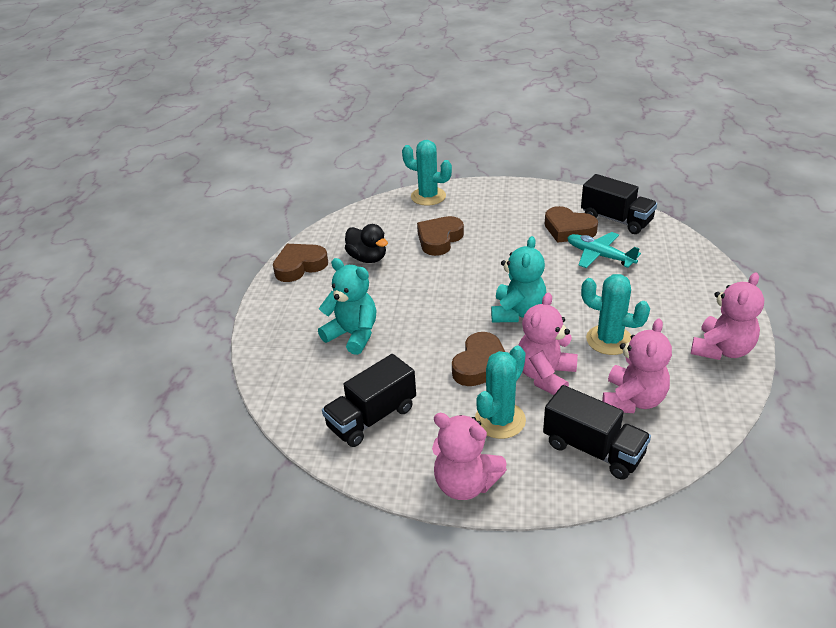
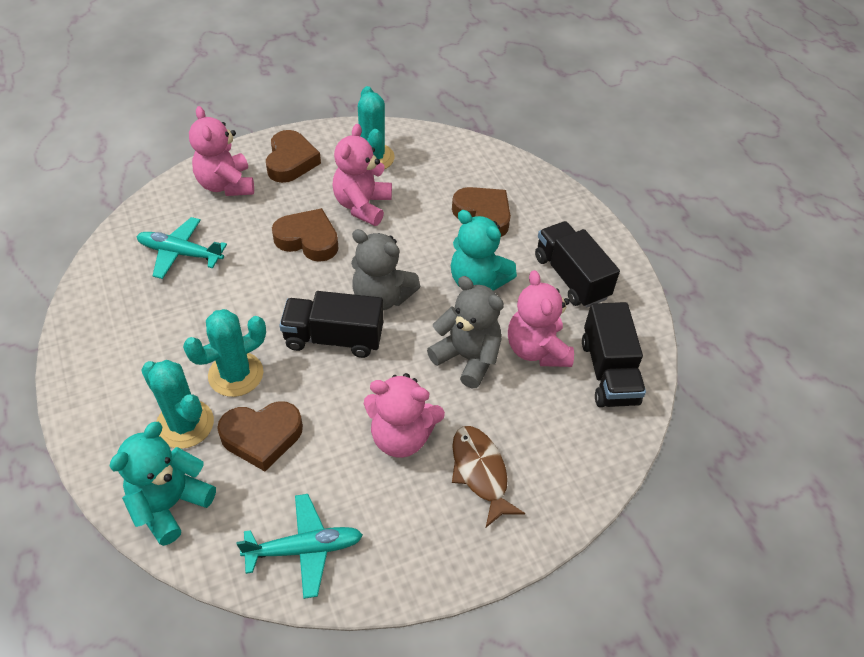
black duck: [345,224,388,263] = 1 -> none = 0
brown fish: none = 0 -> [452,426,526,527] = 1
grey teddy bear: none = 0 -> [351,229,420,310] [427,276,504,388] = 2
turquoise plane: [567,232,641,268] = 1 -> [136,217,227,279] [236,494,363,599] = 2

